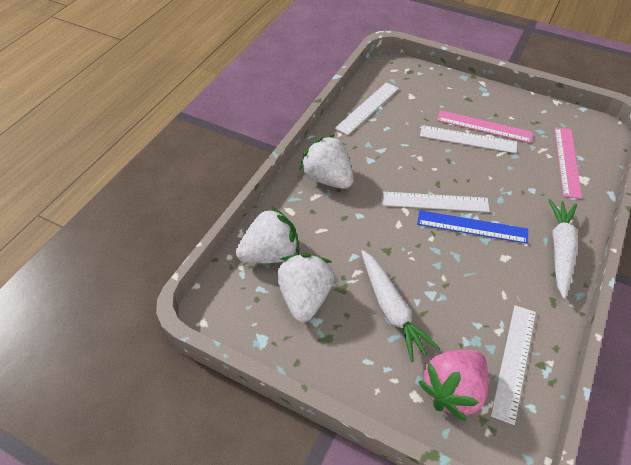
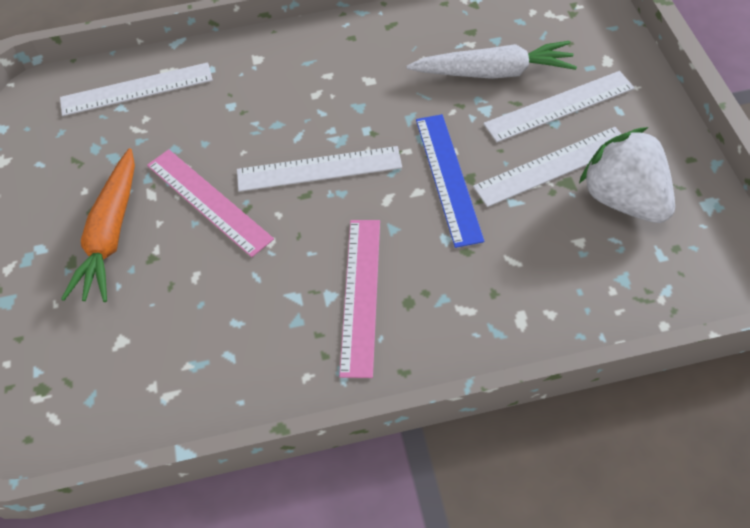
orange carrot: none = 0 -> [61,148,135,302] = 1
pink strawberry: [419,350,488,421] = 1 -> none = 0
white carrot: [361,250,440,362] [549,199,578,299] = 2 -> [406,41,577,79] = 1
white strawberry: [236,207,299,263] [277,254,334,322] [300,135,354,189] = 3 -> [579,127,675,223] = 1

